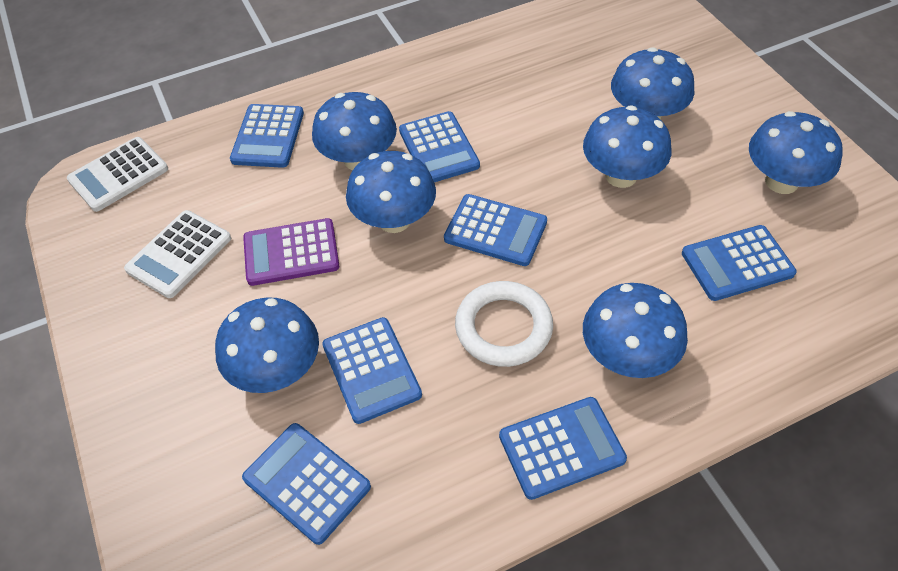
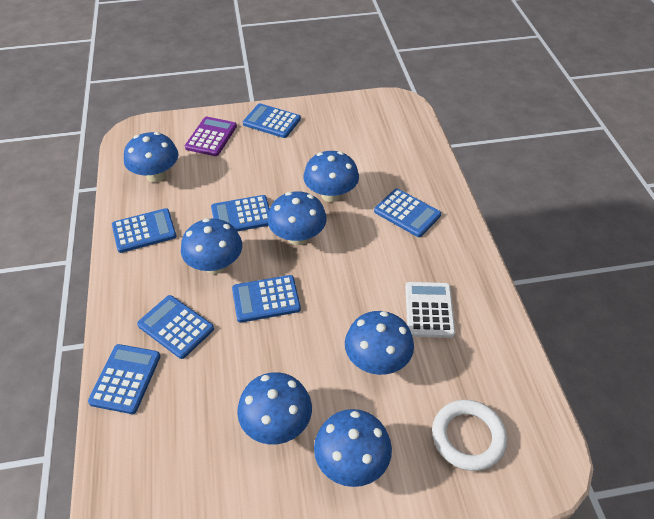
white calculator: [67,137,168,212] [124,210,231,298] = 2 -> [405,282,455,338] = 1

